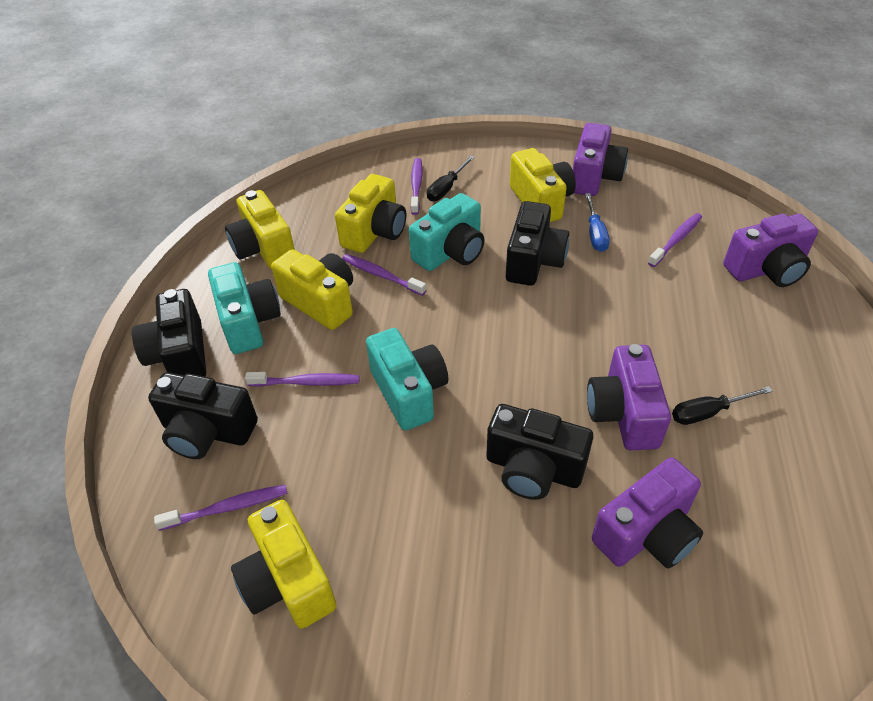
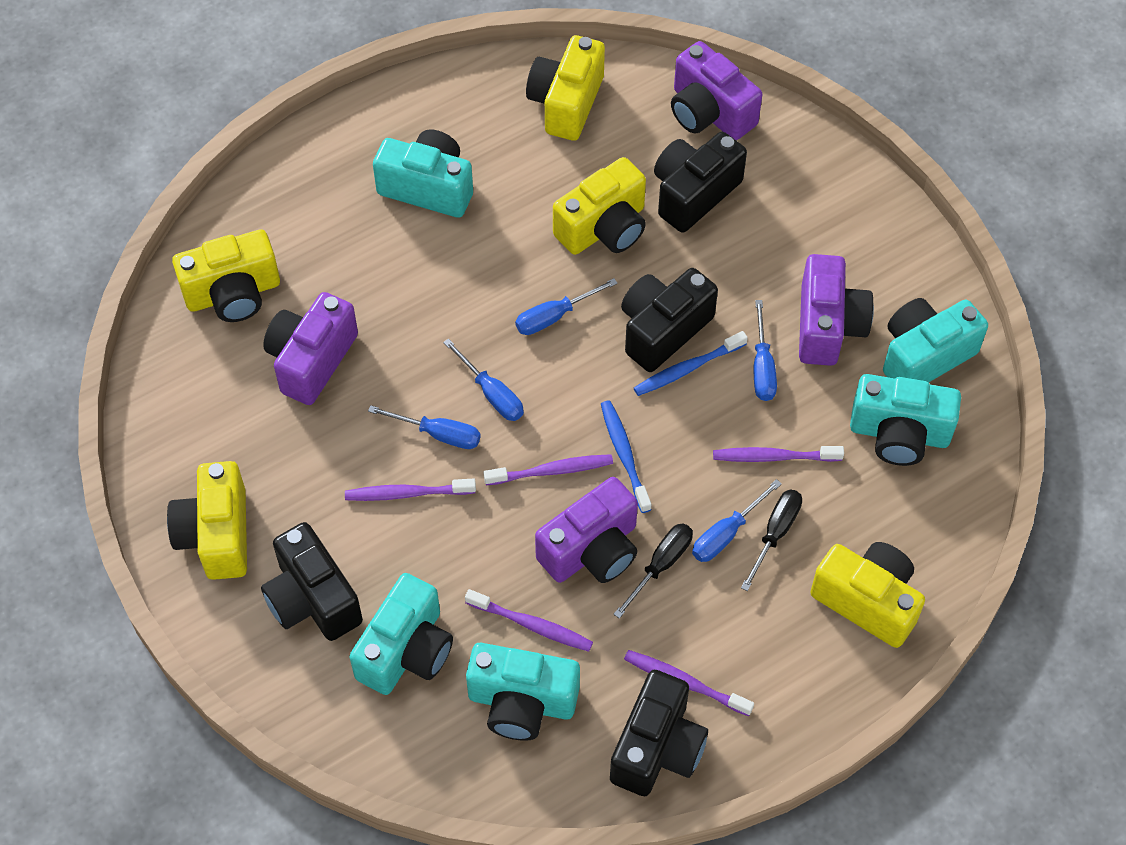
blue screwdriver: [585,193,610,252] = 1 -> [368,405,481,449] [443,338,524,421] [515,278,618,335] [692,479,782,562] [754,300,777,401] = 5
blue toothbrush: none = 0 -> [601,400,652,513] [634,331,748,396] = 2
turquoise camera: [208,262,281,354] [366,328,448,430] [409,193,485,271] = 3 -> [349,573,453,695] [373,130,473,218] [466,643,580,741] [850,374,961,466] [883,298,988,383] = 5

